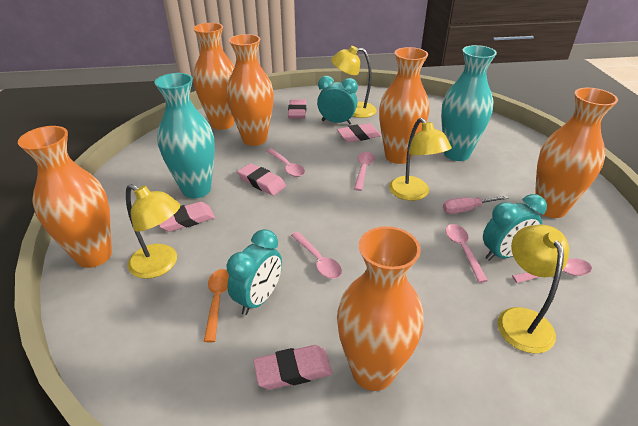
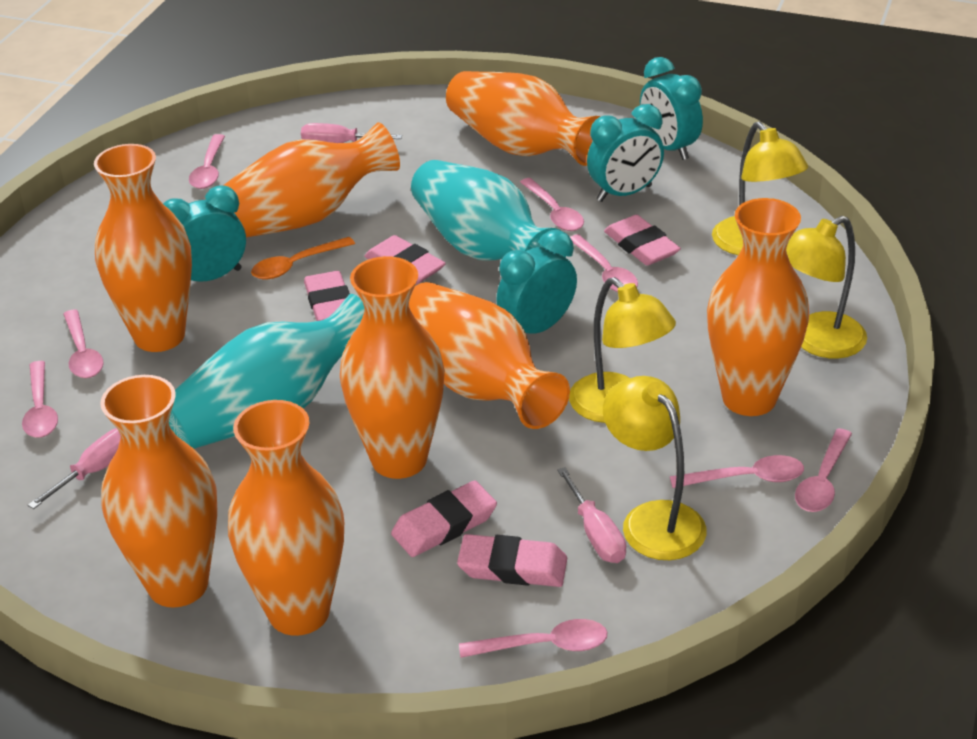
orange vase: [18,126,112,268] [193,23,234,130] [227,34,274,146] [337,226,424,391] [379,47,429,164] [535,88,618,218] = 6 -> [94,144,192,352] [100,375,217,608] [205,122,400,237] [228,400,344,636] [340,256,445,479] [409,282,570,429] [446,71,600,166] [707,198,809,416] = 8
pink screwdriver: [443,196,509,214] = 1 -> [28,428,121,509] [301,123,402,143] [557,467,626,563] = 3
pink spoon: [267,148,305,177] [291,232,342,279] [354,152,375,191] [446,224,488,283] [512,258,592,283] = 5 -> [22,361,58,438] [63,310,104,378] [189,134,225,189] [459,619,608,658] [520,178,584,231] [570,234,638,292] [670,455,804,488] [795,428,852,512] = 8
turquoise clock: [227,229,282,315] [317,76,358,124] [483,194,547,261] = 3 -> [163,185,246,282] [496,230,577,334] [587,104,664,202] [640,57,703,160] = 4

